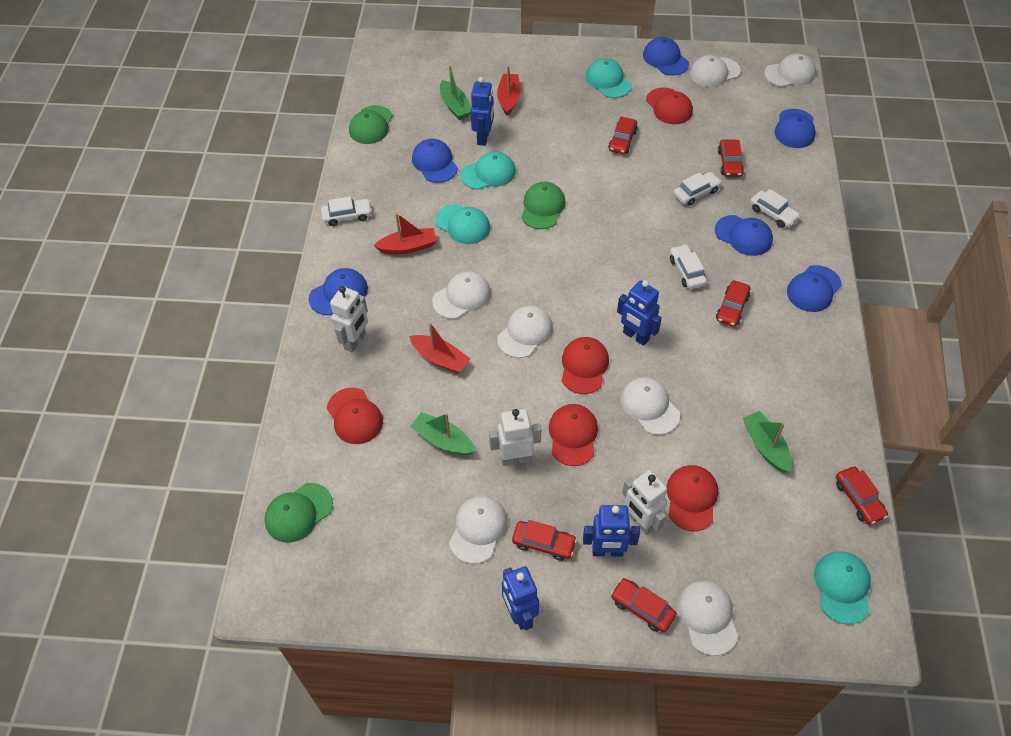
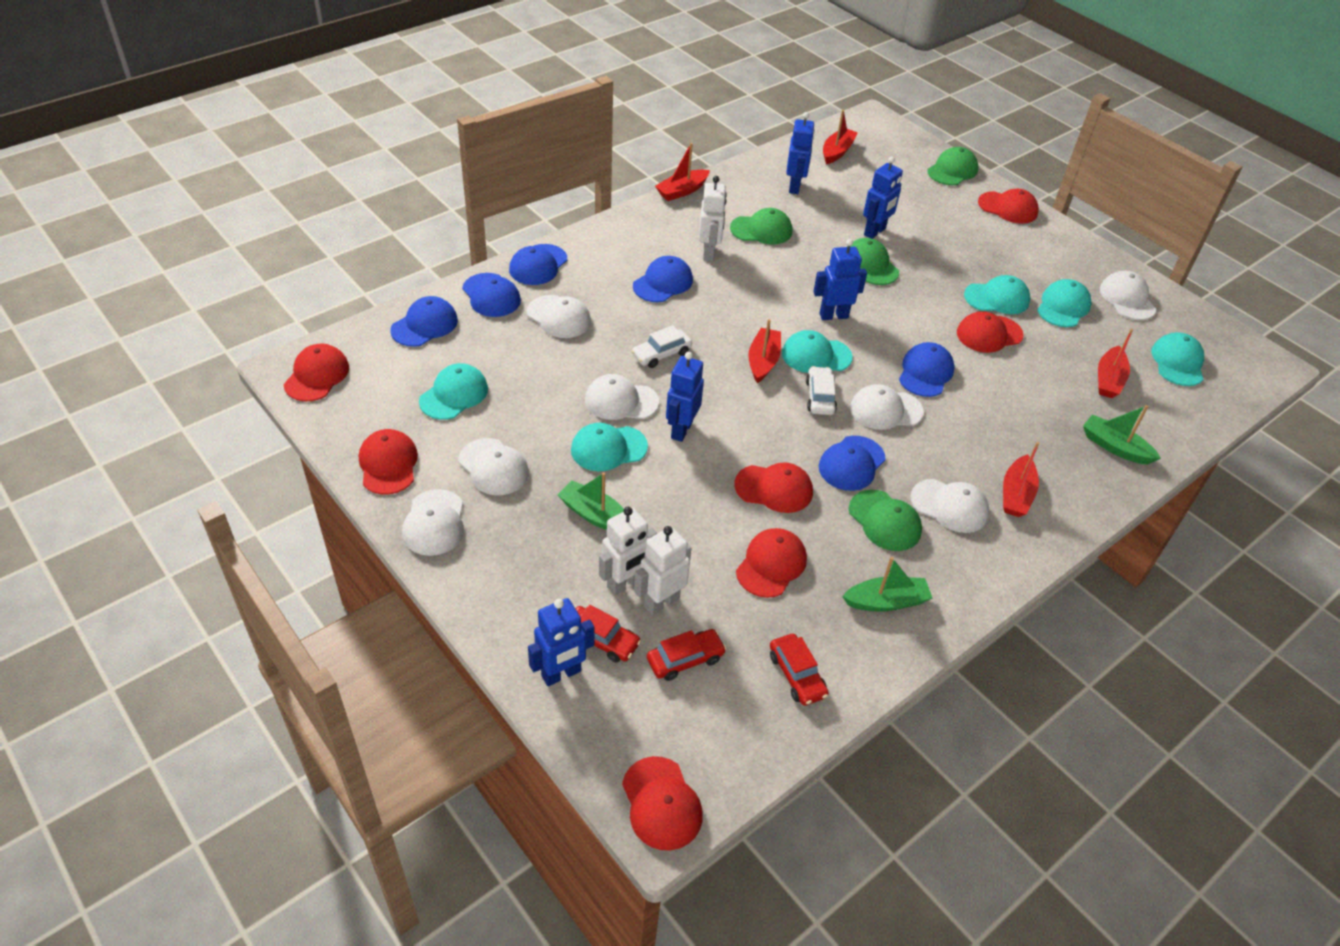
blue robot: [471,77,494,146] [502,566,539,630] [583,505,640,556] [617,280,662,346] = 4 -> [528,598,595,686] [666,352,704,442] [786,112,815,194] [813,239,867,320] [863,157,903,239] = 5
green cap: [264,483,333,543] [349,105,393,144] [521,182,565,229] = 3 -> [730,208,792,244] [849,490,922,551] [850,238,899,285] [927,147,978,185] = 4
red boat: [374,213,437,254] [409,323,470,373] [497,66,520,116] = 3 -> [655,143,710,201] [748,319,781,383] [823,110,858,164] [1003,442,1039,517] [1098,329,1133,398] = 5
red cap: [327,388,383,444] [549,404,598,466] [562,337,609,394] [646,87,693,124] [666,465,718,531] = 5 -> [283,344,349,401] [359,429,418,494] [622,756,703,850] [734,462,813,513] [736,528,807,598] [957,311,1024,353] [978,189,1039,224] = 7
red car: [512,520,577,561] [608,117,638,154] [611,578,677,632] [716,280,750,327] [718,139,744,177] [836,466,888,525] = 6 -> [575,605,641,663] [647,629,726,681] [770,634,829,706] = 3
turquoise cap: [435,204,490,244] [460,151,516,190] [586,58,632,98] [814,551,871,624] = 4 -> [419,363,488,420] [571,423,648,471] [782,330,853,373] [964,275,1030,314] [1037,279,1092,327] [1151,332,1204,386] = 6
white car: [321,196,372,226] [670,244,707,289] [673,172,722,206] [750,189,801,228] = 4 -> [631,325,692,368] [806,366,837,415] = 2

